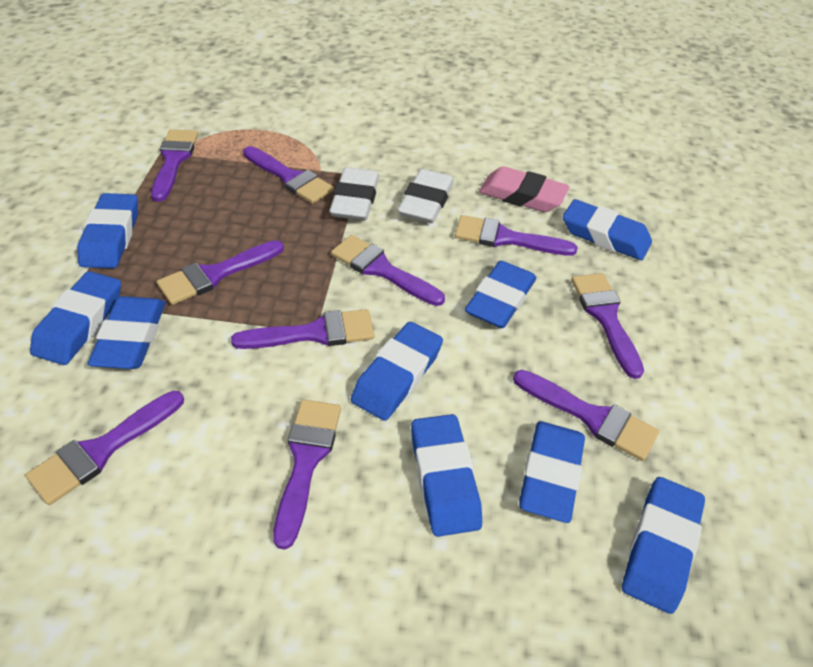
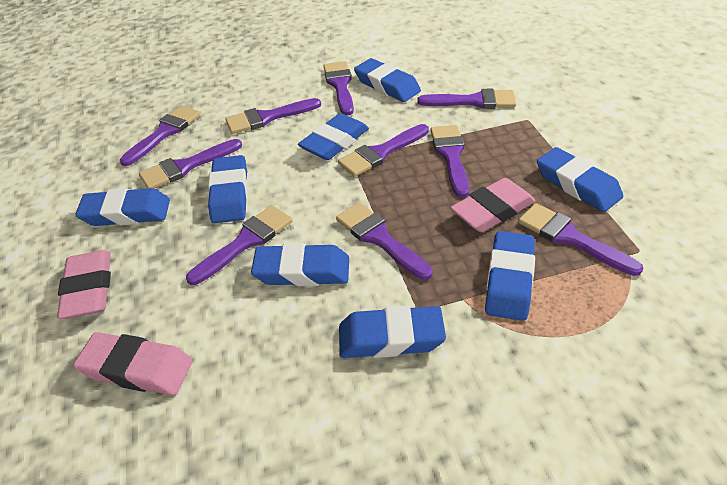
blue eraser: [30,271,121,365] [77,193,138,268] [88,296,166,369] [351,322,443,421] [411,414,482,537] [465,261,536,328] [519,421,585,523] [563,199,652,260] [622,477,705,614] = 9 -> [75,188,170,226] [208,155,248,223] [251,243,349,286] [298,113,369,160] [339,305,446,358] [354,58,421,102] [485,231,535,321] [537,147,623,212] = 8
pink eraser: [479,166,569,212] = 1 -> [57,250,111,319] [73,332,193,395] [450,178,535,232] = 3
white eraser: [329,167,379,221] [397,169,454,223] = 2 -> none = 0

